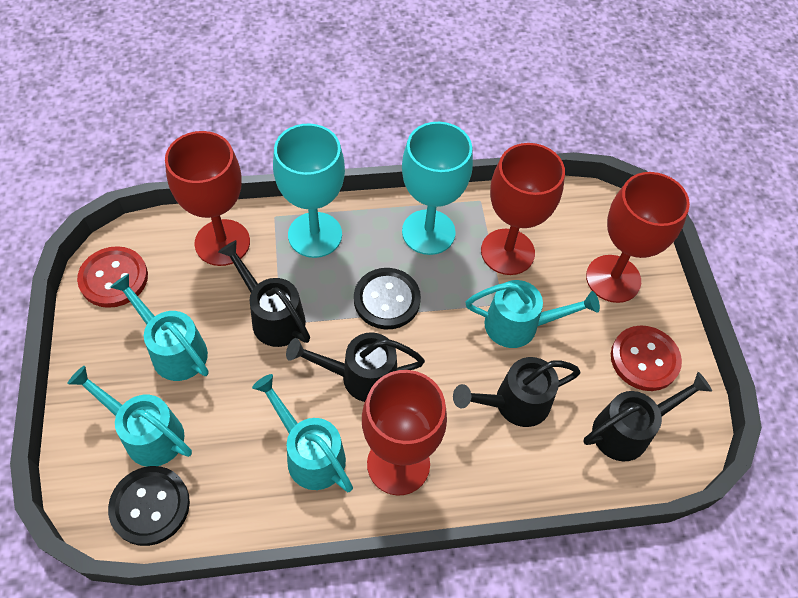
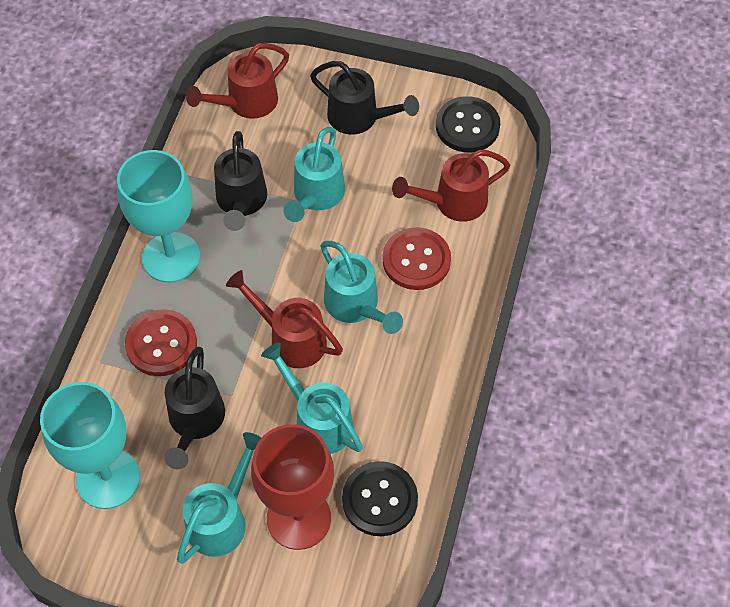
black watering can: [218,240,310,347] [286,332,425,402] [453,357,581,427] [583,372,712,461] = 4 -> [164,347,225,469] [214,131,267,231] [310,61,419,135] = 3
red goblet: [165,131,250,266] [362,370,447,496] [481,143,565,275] [586,172,690,303] = 4 -> [251,424,334,550] = 1
red watering can: none = 0 -> [186,43,289,119] [226,270,343,368] [392,150,510,222] = 3

